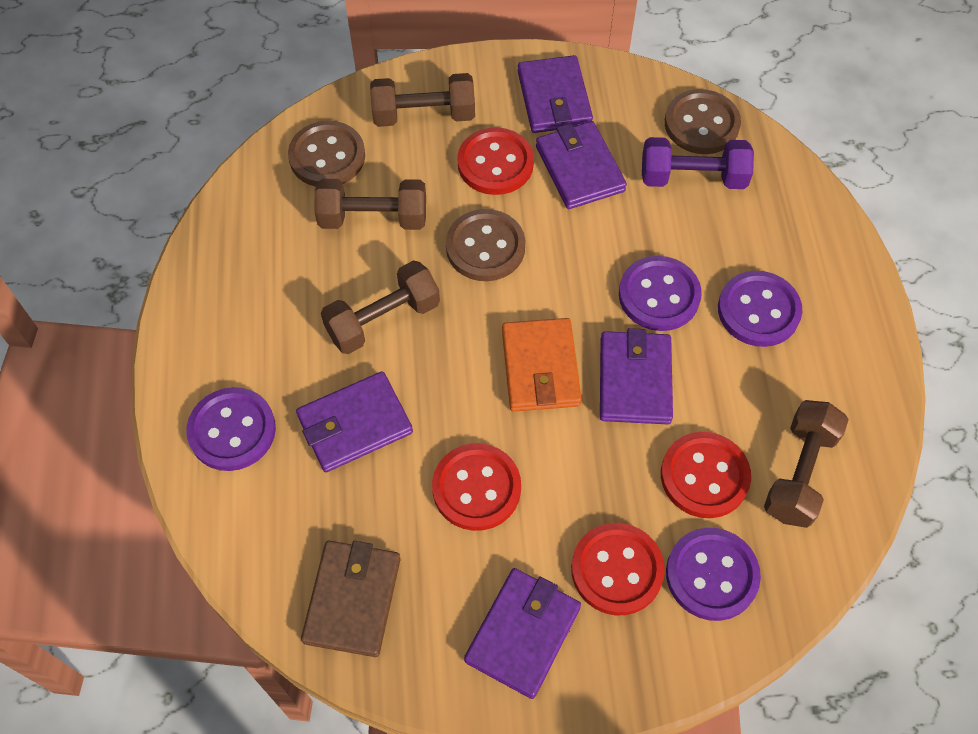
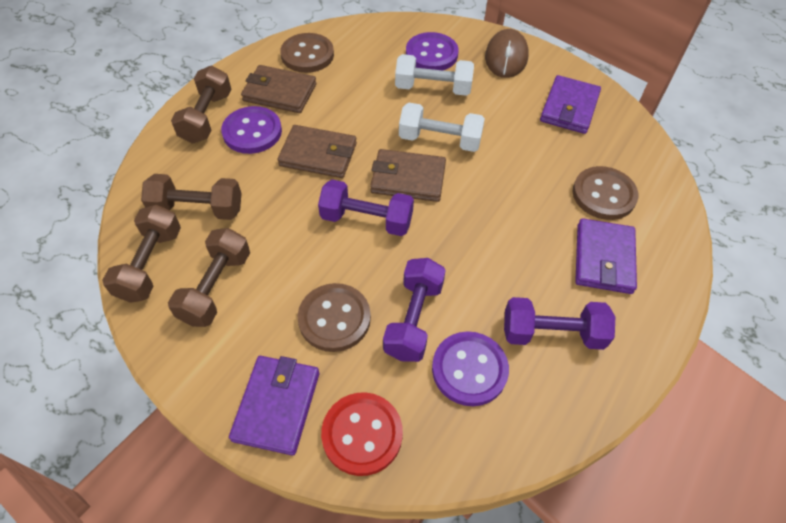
brown mouse: none = 0 -> [485,29,529,78] = 1
brown wallet: [301,541,400,657] = 1 -> [241,65,316,113] [277,125,357,178] [370,149,446,202] = 3
orange wallet: [502,318,582,412] = 1 -> none = 0
purple button: [186,387,276,471] [619,256,702,331] [666,528,761,621] [718,271,802,347] = 4 -> [221,106,282,154] [406,32,459,70] [432,331,509,406] = 3
purple dumbbell: [642,137,754,189] = 1 -> [318,180,414,236] [383,258,446,362] [504,297,615,350] = 3
purple wallet: [296,371,413,472] [464,568,581,699] [518,55,593,133] [536,121,627,209] [600,328,673,424] = 5 -> [229,356,319,455] [540,75,601,134] [575,218,637,294] = 3
red button: [432,443,521,531] [457,128,534,195] [571,523,665,615] [661,432,751,518] = 4 -> [321,392,403,476] = 1
white dumbbell: none = 0 -> [395,54,474,96] [399,103,485,152] = 2

